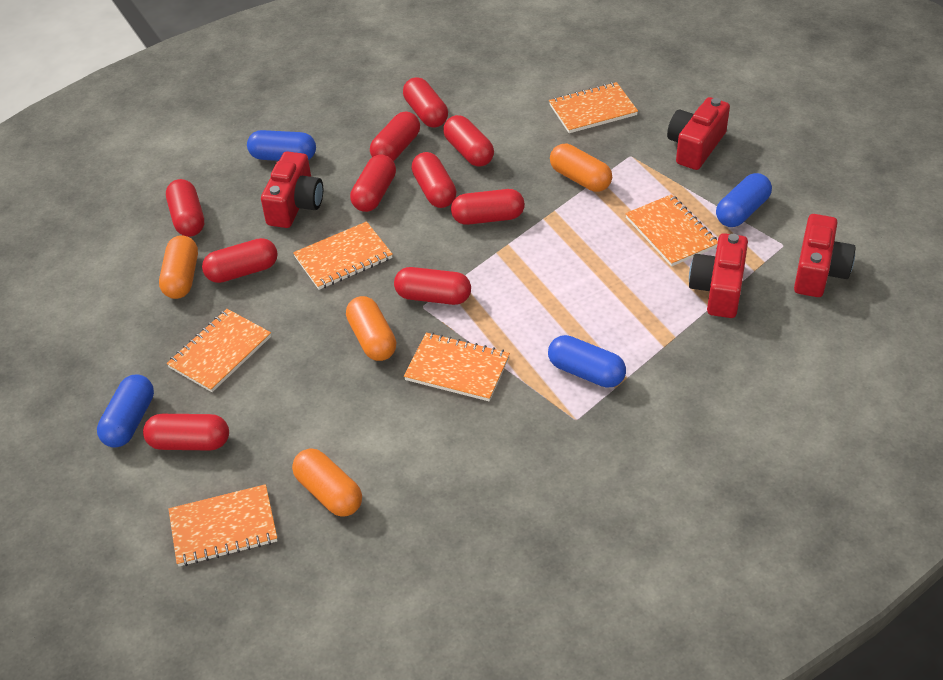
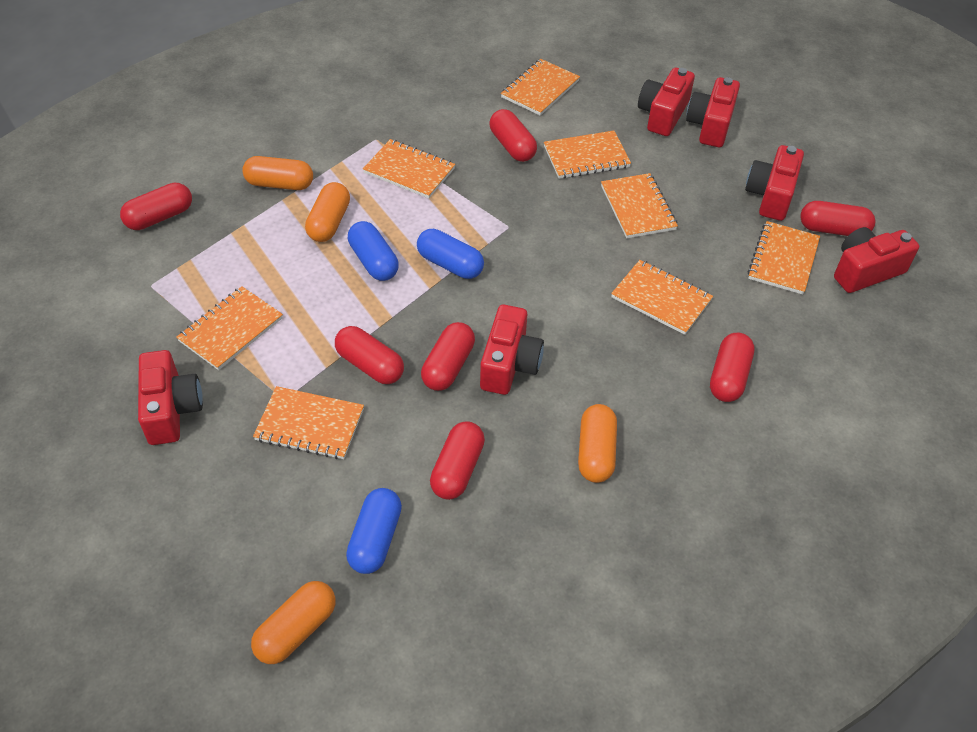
blue capsule: [97,374,154,448] [247,130,316,161] [548,335,626,388] [716,173,772,227] = 4 -> [346,488,402,574] [348,221,399,281] [417,229,484,279] = 3
orange notebook: [166,309,271,392] [169,484,278,566] [293,222,393,290] [404,332,510,401] [549,82,638,133] [625,194,718,267] = 6 -> [176,286,283,370] [253,386,364,459] [363,139,455,198] [501,59,580,116] [544,131,631,179] [601,173,678,238] [611,260,713,335] [748,221,820,295] = 8
red camera: [261,151,323,228] [667,97,730,170] [689,233,748,318] [794,214,856,297] = 4 -> [138,350,203,445] [480,304,544,395] [638,68,695,136] [686,77,740,147] [745,145,804,221] [834,227,919,293] = 6
red capsule: [143,414,229,450] [166,179,204,237] [202,238,278,283] [350,155,396,212] [370,111,420,161] [394,267,471,305] [403,77,448,128] [412,152,457,208] [443,115,494,167] [451,189,524,225] = 10 -> [120,183,192,230] [335,326,404,384] [421,322,475,391] [430,421,485,500] [490,109,537,162] [710,333,755,402] [800,201,875,236] = 7

